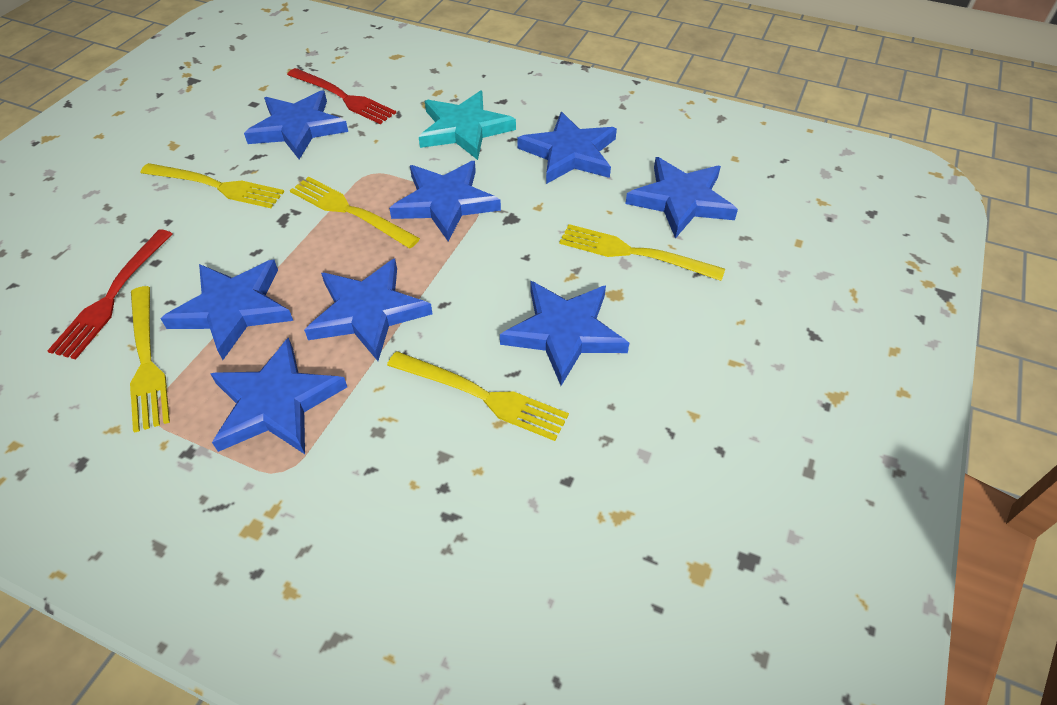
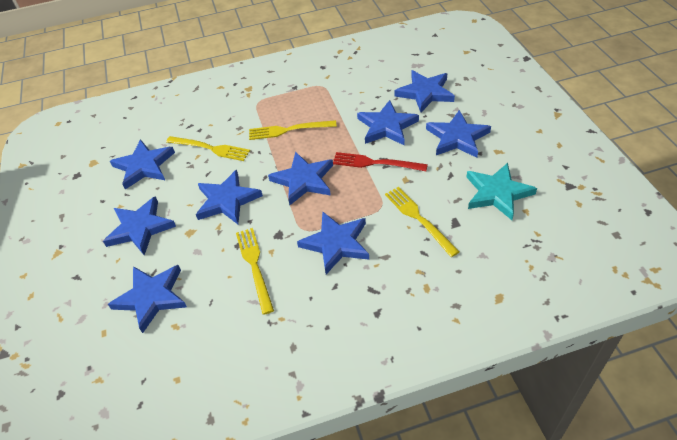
blue star: [160,260,293,360] [210,337,347,454] [244,90,348,159] [304,259,433,361] [389,161,501,242] [500,281,629,386] [517,112,617,184] [626,157,738,239] = 8 -> [103,196,176,255] [108,265,187,333] [110,139,175,190] [196,170,263,224] [268,152,333,205] [297,212,369,274] [357,100,419,145] [395,70,455,112] [426,110,491,158] = 9
red fork: [47,230,172,359] [287,68,396,124] = 2 -> [333,152,428,171] = 1
yellow fork: [130,286,170,433] [141,163,284,208] [290,177,420,248] [387,351,569,441] [559,224,725,281] = 5 -> [166,136,250,161] [236,228,274,315] [249,120,337,140] [385,187,460,257] = 4

